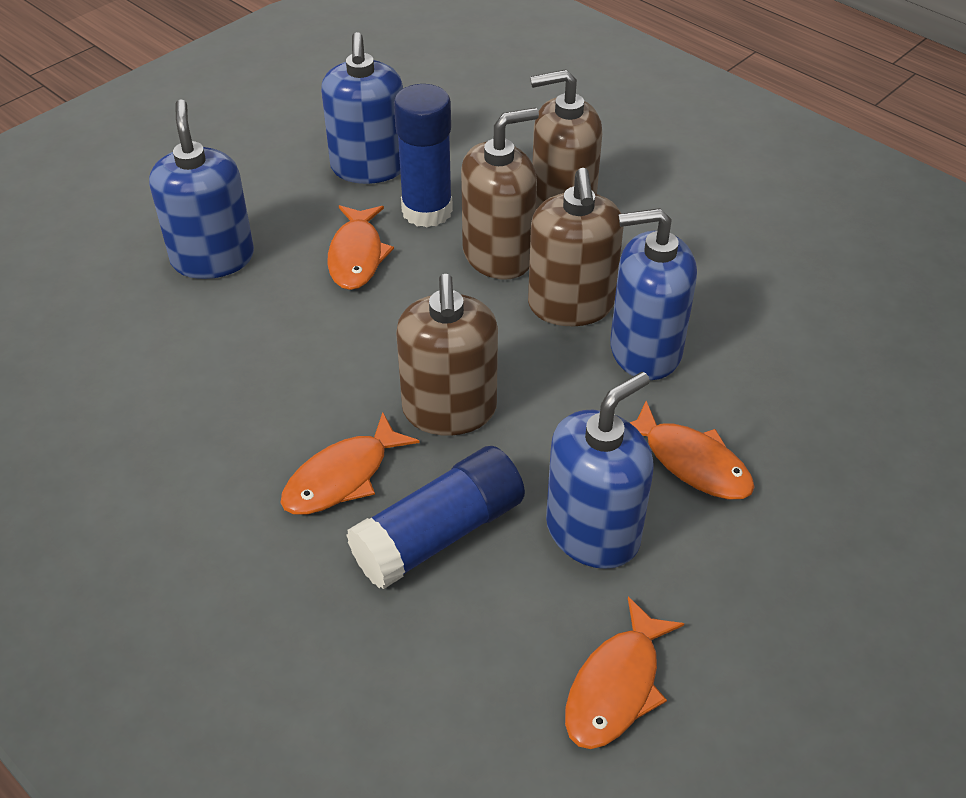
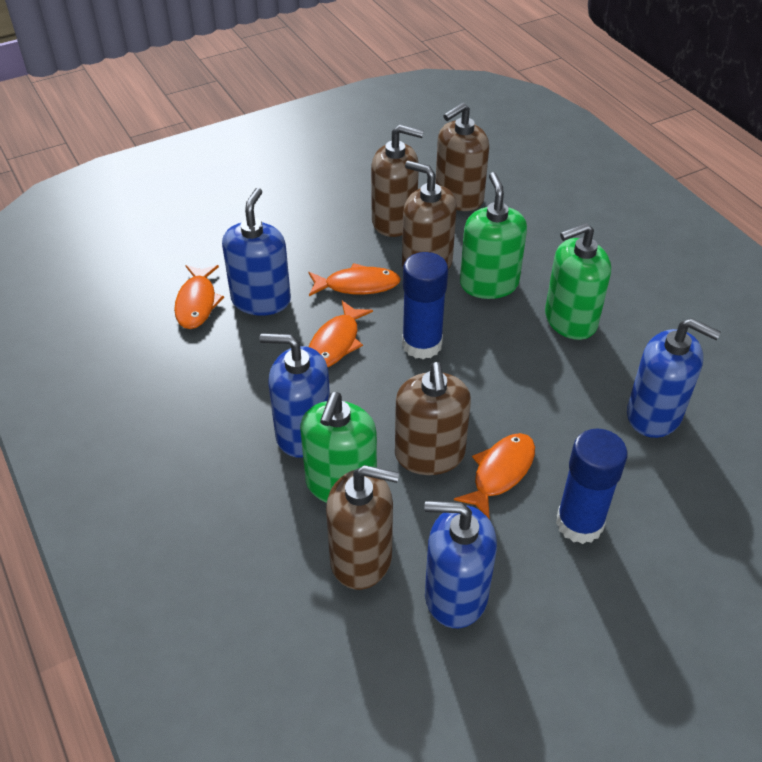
brown soap dispenser: [396,274,498,436] [461,108,539,280] [528,168,623,326] [530,69,602,209] = 4 -> [326,465,399,590] [371,125,424,237] [395,362,471,475] [402,160,457,269] [435,103,489,211] = 5
green soap dispenser: none = 0 -> [300,392,377,503] [460,172,527,299] [545,223,611,340] = 3

